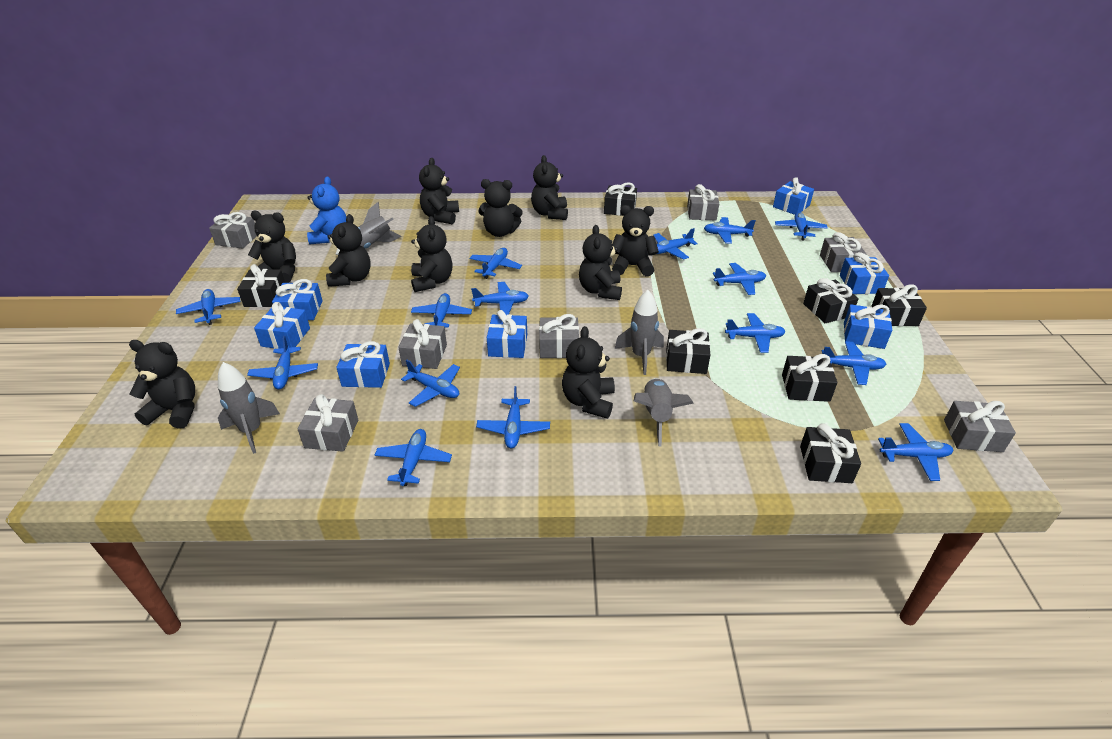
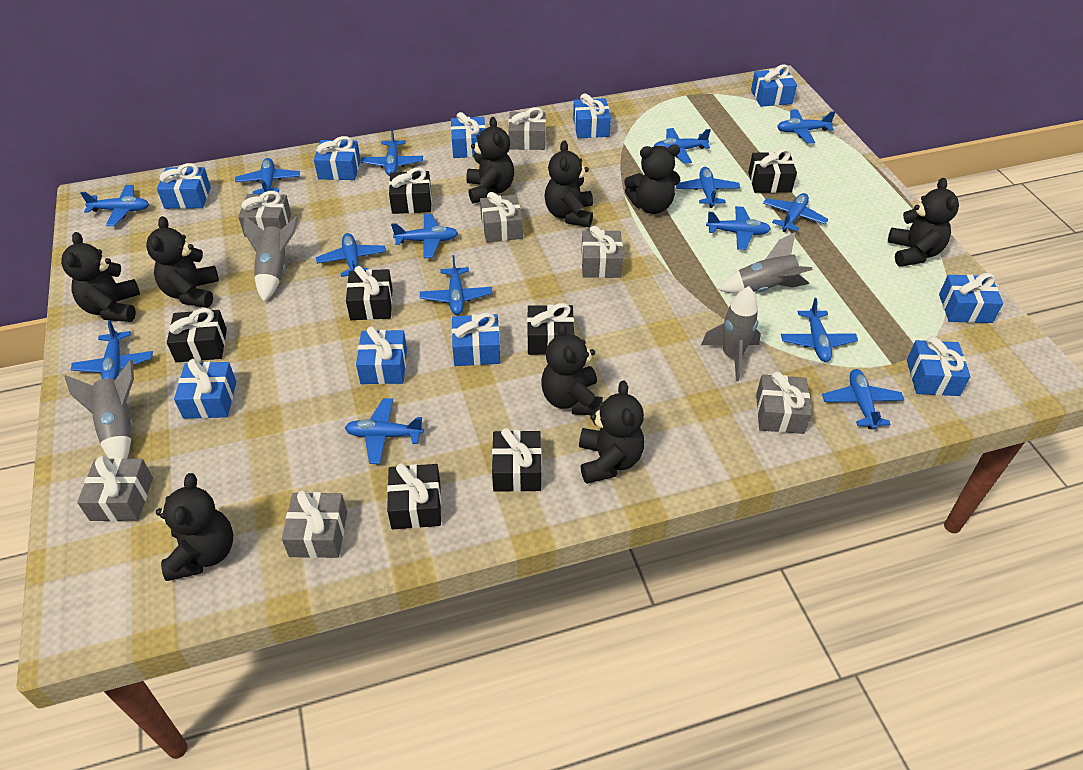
black teddy bear: [129,340,195,429] [248,211,296,283] [326,214,371,287] [411,216,452,292] [419,158,459,224] [479,179,523,237] [531,155,568,220] [562,326,615,419] [579,225,622,300] [612,205,659,276] = 10 -> [61,232,140,322] [146,216,219,308] [156,473,233,581] [466,117,514,203] [541,322,603,415] [544,140,593,227] [579,380,644,484] [624,145,680,214] [888,178,959,267] = 9
blue gift: [254,302,310,349] [272,279,323,320] [336,341,390,388] [487,310,527,358] [773,177,814,215] [840,252,889,294] [844,304,892,349] = 7 -> [157,163,211,209] [174,359,236,419] [314,136,361,180] [356,326,407,384] [451,112,486,158] [452,312,500,366] [573,93,611,138] [751,65,797,107] [907,337,971,396] [939,273,1003,323] = 10
blue teddy bear: [307,176,346,244] = 1 -> none = 0

